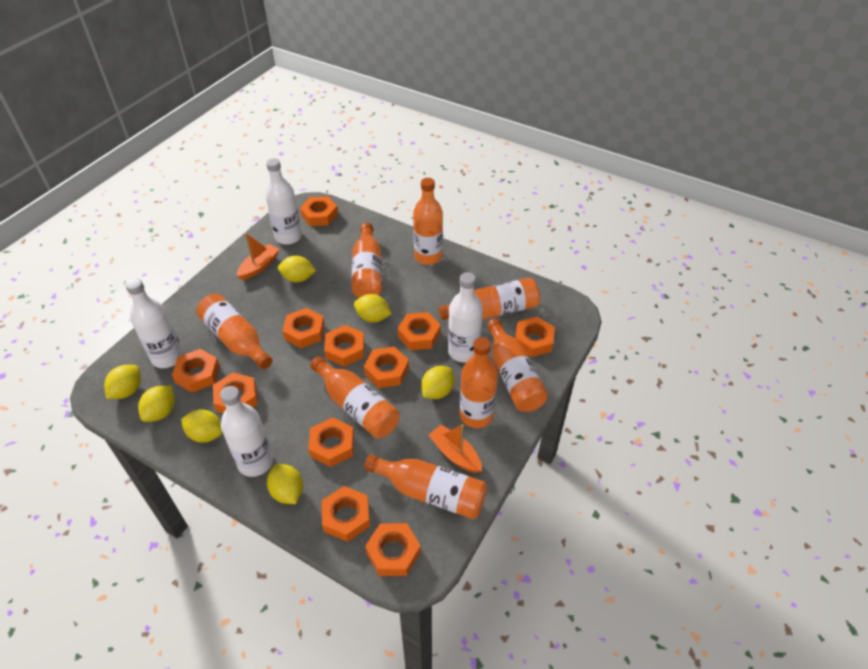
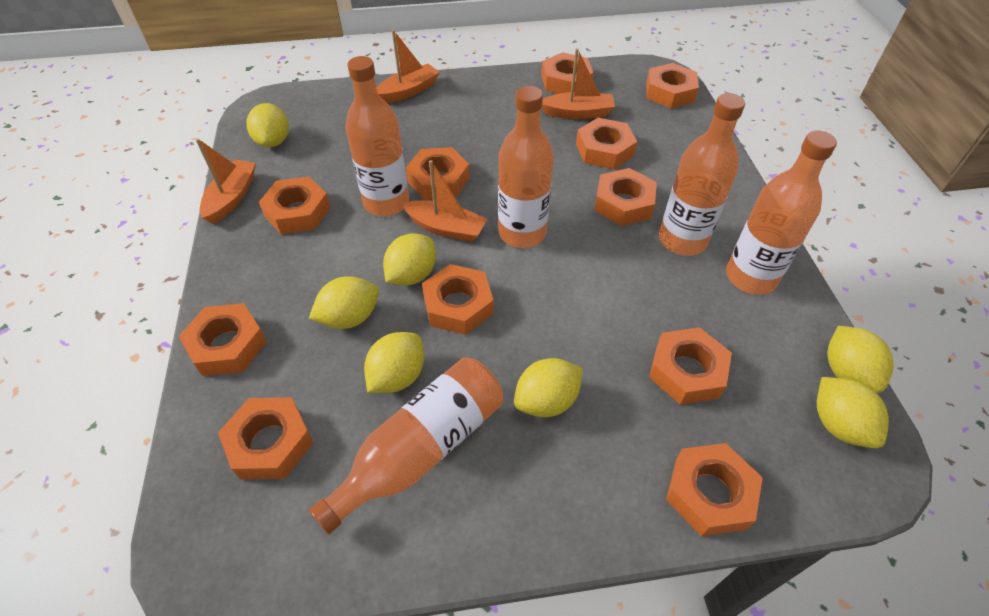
orange boat: [237,233,280,280] [428,424,482,473] = 2 -> [196,138,256,224] [376,30,440,103] [401,160,487,242] [541,48,615,119] = 4
orange bottle: [196,294,272,369] [310,356,399,438] [352,223,382,298] [364,454,487,519] [413,178,443,265] [438,278,540,320] [460,337,498,428] [487,318,548,412] = 8 -> [309,357,503,534] [346,56,409,216] [498,86,554,248] [659,93,745,256] [726,130,837,295] = 5
white bottle: [125,278,183,368] [220,386,273,477] [265,158,302,245] [448,272,483,363] = 4 -> none = 0

